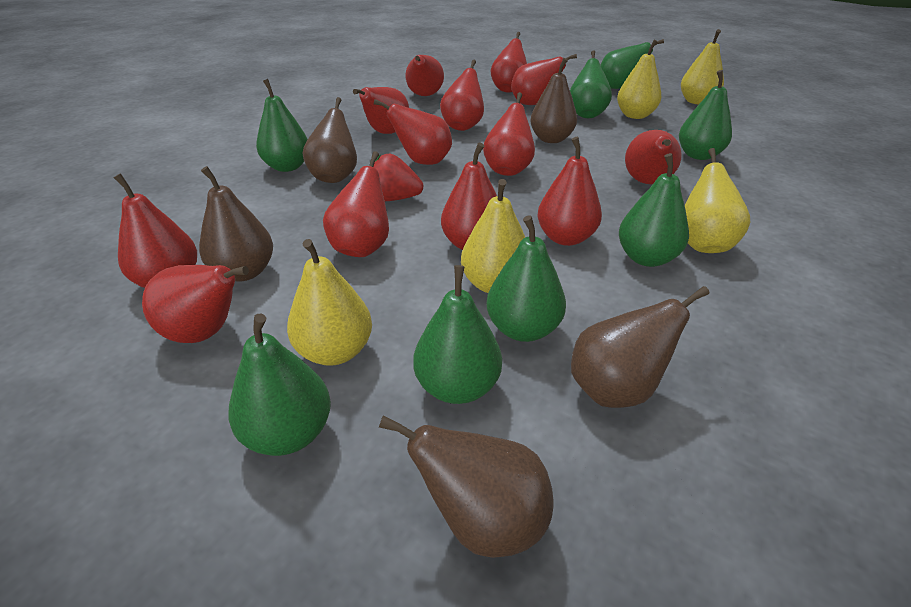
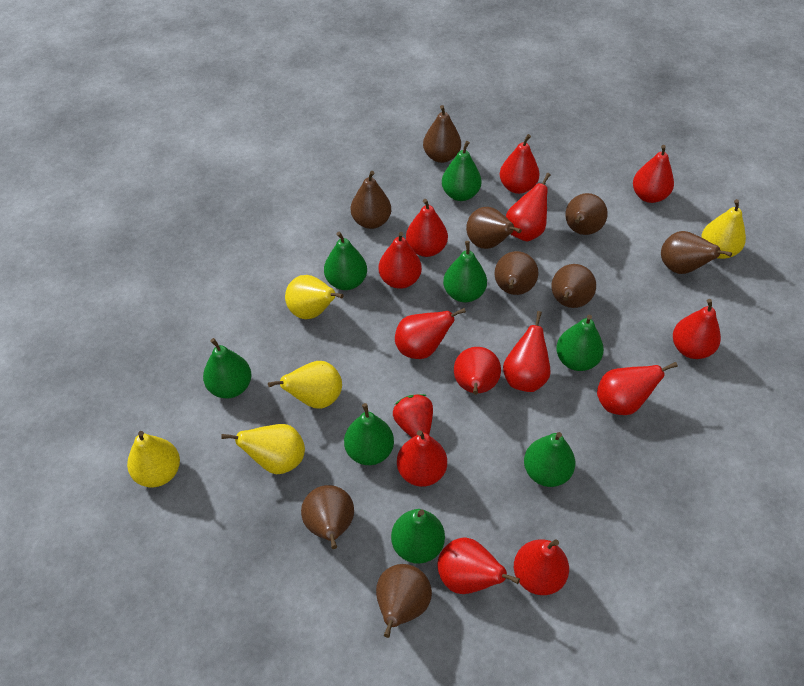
brown pear: [199,166,273,282] [303,97,357,183] [379,416,554,558] [530,58,577,143] [571,286,710,408] = 5 -> [301,485,354,549] [351,171,391,229] [376,564,432,638] [423,105,461,163] [466,207,522,249] [494,251,538,295] [552,264,596,308] [565,193,608,235] [661,231,732,274] = 9

